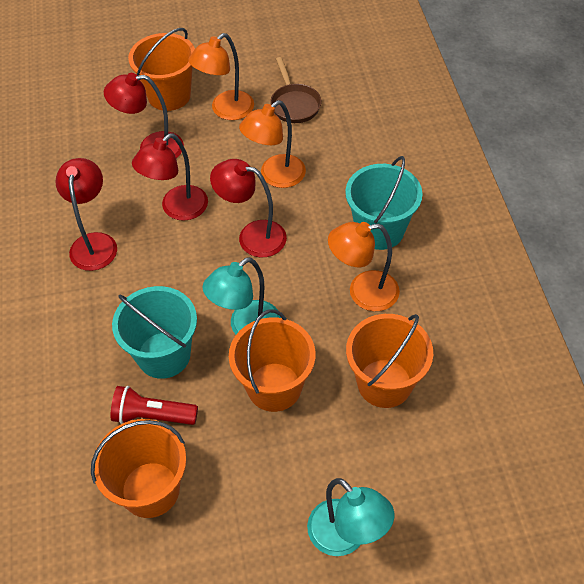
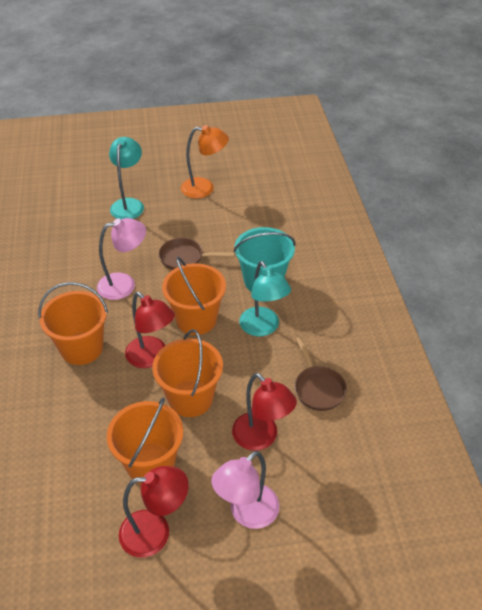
brown pan: [270,57,322,123] = 1 -> [159,238,235,270] [295,337,347,411] = 2
orange lamp: [188,33,254,120] [239,100,306,188] [328,222,400,311] = 3 -> [181,125,229,198] = 1
pink lamp: none = 0 -> [97,218,146,300] [211,451,280,529] = 2
red flashlight: [111,386,198,425] = 1 -> none = 0
red lamp: [55,158,117,271] [104,73,184,158] [132,133,208,221] [210,159,287,257] = 4 -> [119,466,189,557] [125,292,175,368] [232,373,297,451] = 3
turquoise bucket: [112,286,197,379] [345,156,423,250] = 2 -> [234,227,295,292] = 1

